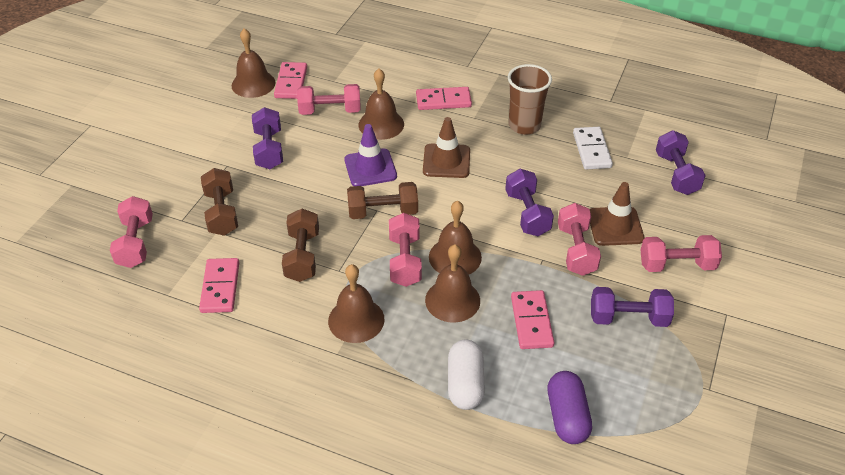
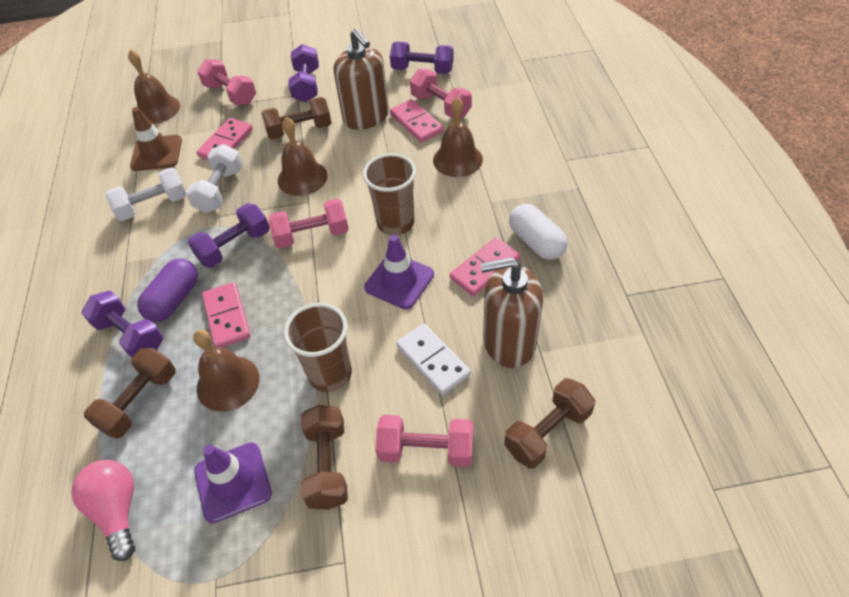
brown bell: [232,29,276,98] [328,264,385,343] [359,69,404,140] [425,245,480,323] [429,201,482,275] = 5 -> [128,49,180,124] [193,330,260,412] [278,117,328,196] [433,98,483,177] = 4
brown cup: [508,64,552,135] = 1 -> [284,303,352,392] [363,153,416,235] = 2
brown dumbbell: [201,168,238,236] [282,209,319,282] [347,182,418,219] = 3 -> [84,348,176,439] [262,97,331,139] [301,405,348,510] [504,378,595,468] = 4
brown soap dispenser: none = 0 -> [334,29,389,130] [481,257,543,368] = 2
brown traffic cone: [423,117,470,178] [590,182,645,246] = 2 -> [130,107,182,171] = 1
pink dumbbell: [110,196,153,268] [297,84,361,115] [389,213,422,287] [558,203,601,276] [641,235,722,272] = 5 -> [197,59,256,105] [269,199,349,248] [375,415,473,467] [410,69,472,119] = 4
pink light bulb: none = 0 -> [71,460,135,561] = 1
purple traffic cone: [344,124,397,186] = 1 -> [194,442,272,523] [364,235,434,309] = 2
white dumbbell: none = 0 -> [106,168,186,221] [186,144,243,213] = 2

